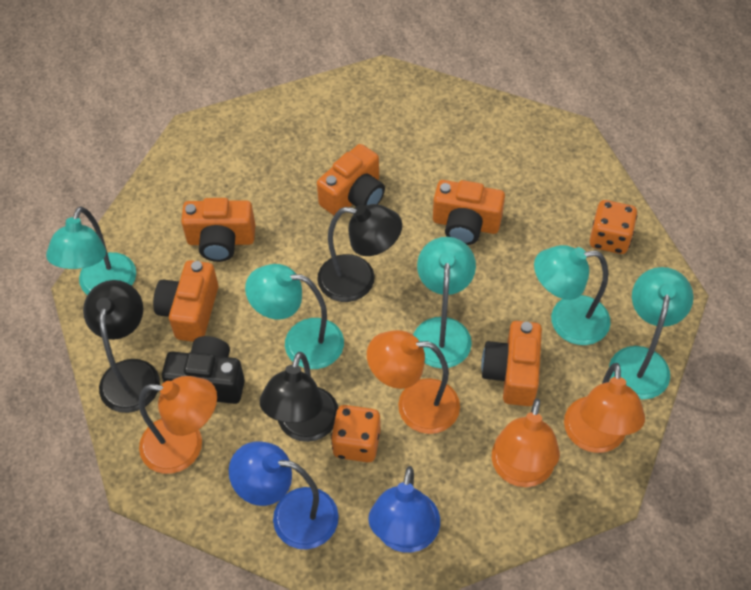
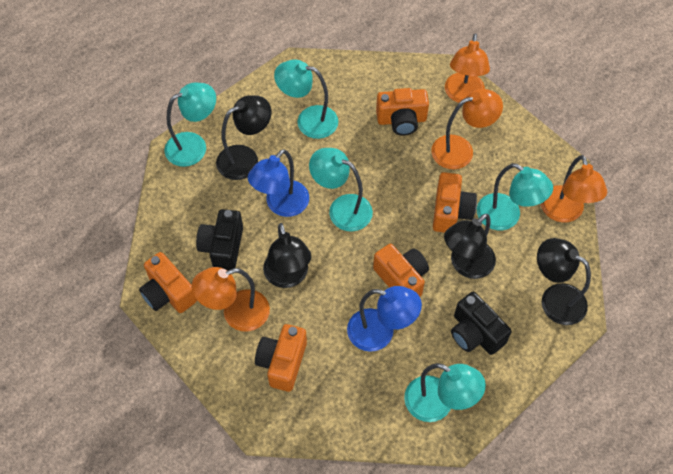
black camera: [162,336,245,404] = 1 -> [196,209,243,271] [451,292,512,355] = 2
black lamp: [83,280,160,413] [260,352,338,442] [317,204,402,302] = 3 -> [216,95,271,180] [263,223,312,288] [444,213,496,279] [537,238,591,325] = 4
orange dice: [331,405,381,462] [590,200,637,254] = 2 -> none = 0

